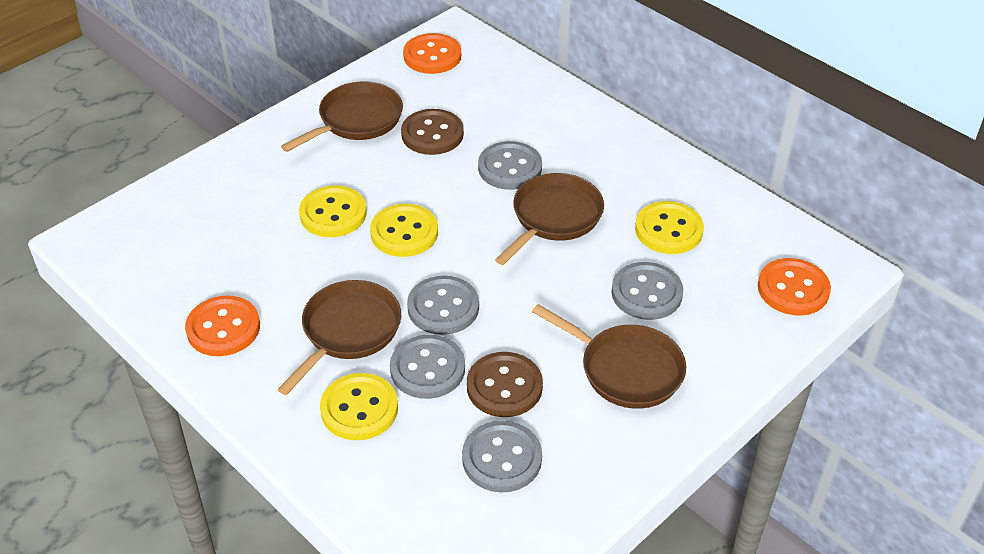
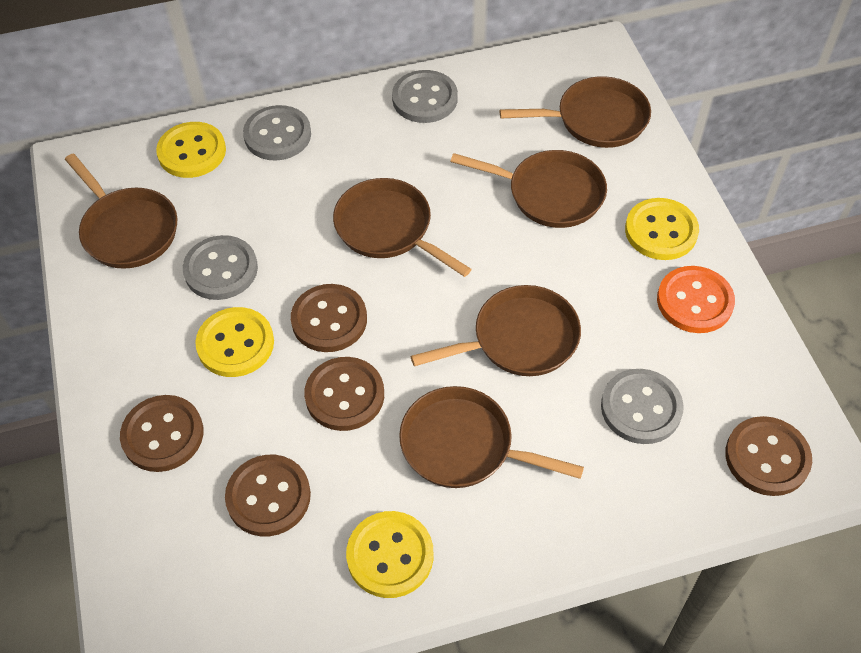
brown button: [401,109,464,155] [467,352,543,417] = 2 -> [120,395,203,472] [225,455,311,536] [291,284,367,352] [304,357,384,431] [725,416,812,496] = 5
brown pan: [277,280,401,395] [281,82,403,152] [495,173,604,265] [532,304,686,409] = 4 -> [65,153,177,269] [333,178,472,277] [399,386,584,488] [410,285,581,376] [450,150,607,228] [500,76,651,148] = 6
grey button: [390,335,465,399] [407,276,479,335] [462,421,542,493] [478,141,542,190] [611,262,683,320] = 5 -> [183,235,258,300] [243,105,311,160] [392,70,458,123] [601,369,684,444] = 4
orange button: [185,295,260,356] [403,33,461,74] [758,258,831,316] = 3 -> [657,266,735,333] = 1

